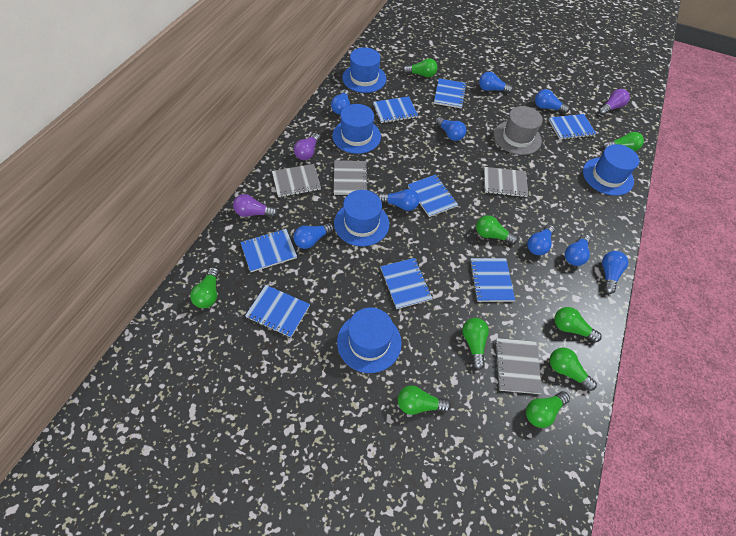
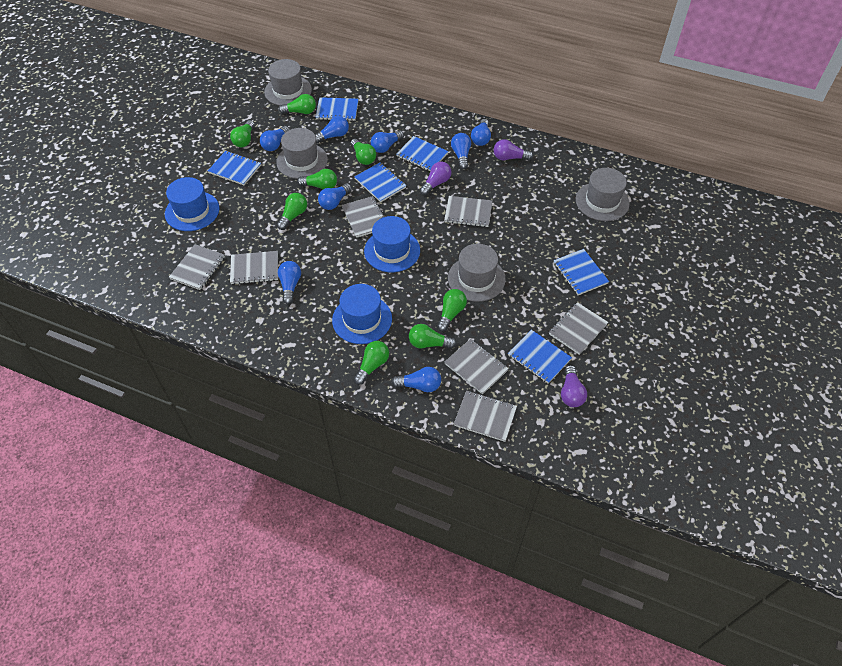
blue hat: [332,104,381,154] [334,190,389,246] [337,307,402,373] [342,47,386,93] [583,144,640,196] = 5 -> [165,177,219,231] [332,284,392,344] [364,216,420,272] = 3
blue light bulb: [293,223,334,249] [331,89,350,115] [378,189,419,211] [435,117,466,141] [479,72,513,93] [527,225,555,255] [535,89,569,113] [565,234,591,266] [602,251,628,294] = 9 -> [260,126,290,151] [278,261,301,304] [315,116,349,143] [318,183,352,210] [371,130,404,153] [391,367,441,392] [451,133,471,169] [471,119,491,146] = 8
blue notebook: [240,229,297,272] [245,285,310,338] [373,97,418,123] [381,258,432,309] [408,175,458,217] [434,78,467,108] [470,258,515,302] [549,114,596,140] = 8 -> [208,151,261,185] [316,97,358,121] [354,162,406,202] [396,136,448,171] [508,330,572,384] [554,249,609,295] = 6
green light bulb: [190,267,219,308] [398,385,451,415] [403,58,438,77] [462,318,489,370] [476,215,518,244] [526,391,570,428] [550,348,597,391] [554,307,602,342] [602,132,644,151] = 9 -> [230,120,255,147] [277,193,307,230] [278,94,316,114] [297,169,337,189] [351,139,376,165] [354,341,389,385] [409,324,457,349] [437,289,467,332] = 8
grey hat: [494,106,543,155] = 1 -> [264,59,312,106] [276,128,328,179] [448,244,506,302] [576,168,630,221] = 4
grey notebook: [272,164,321,197] [334,161,368,195] [484,167,528,197] [495,338,542,394] = 4 -> [169,244,225,290] [230,251,278,284] [342,196,384,238] [444,196,492,227] [445,339,509,394] [454,390,517,442] [549,302,608,355] = 7

